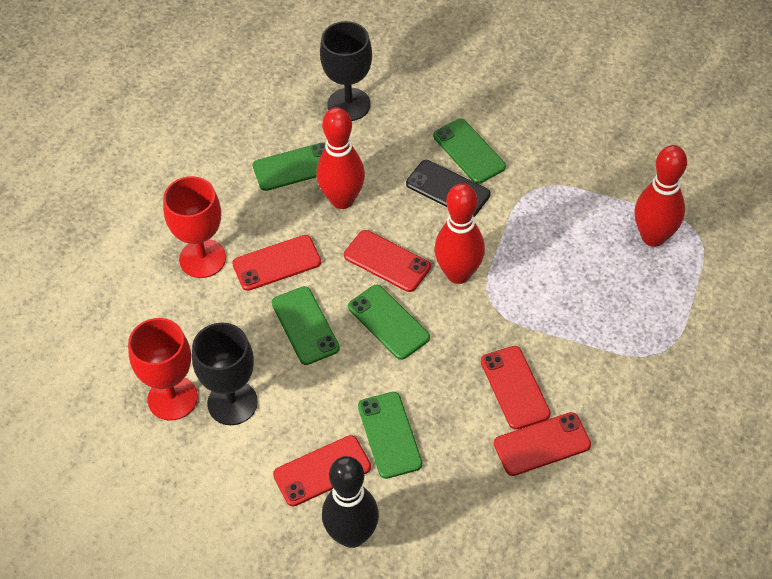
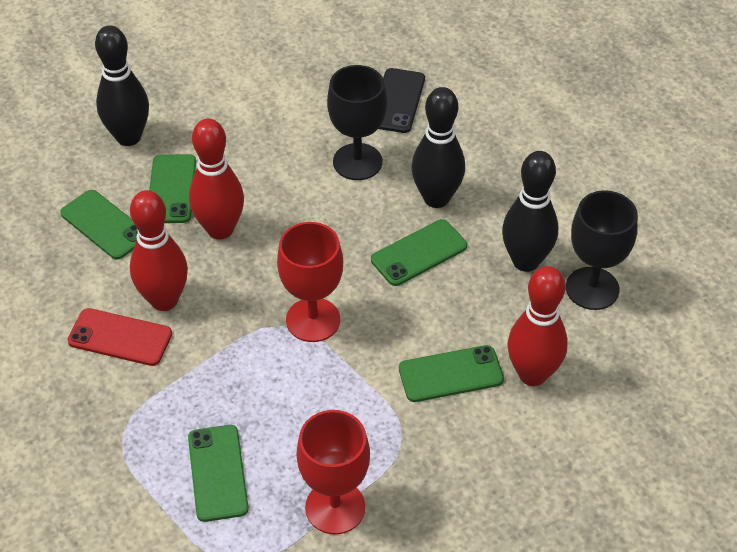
black bowling pin: [322,456,379,548] = 1 -> [95,25,149,146] [411,87,465,208] [502,151,558,272] = 3
red phone: [232,235,321,291] [273,435,371,507] [344,230,431,292] [481,346,551,430] [494,412,591,476] = 5 -> [67,308,172,366] = 1

